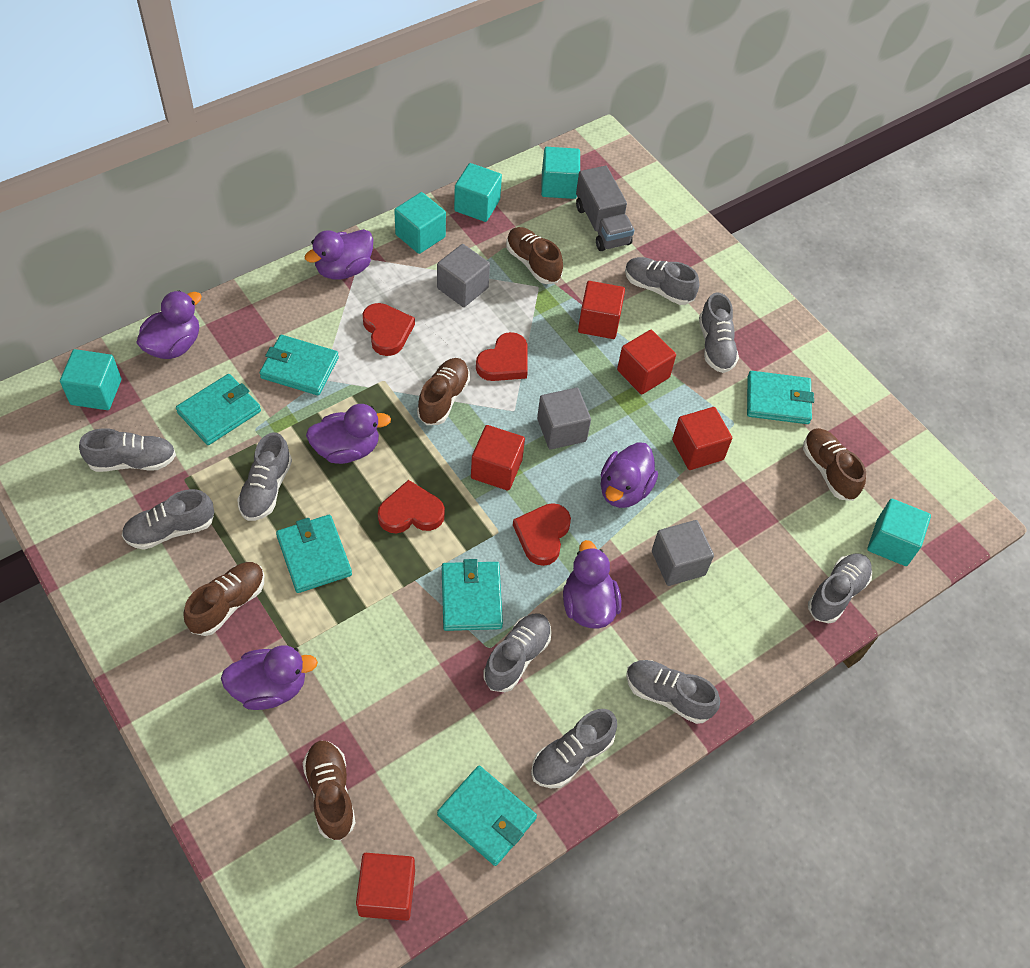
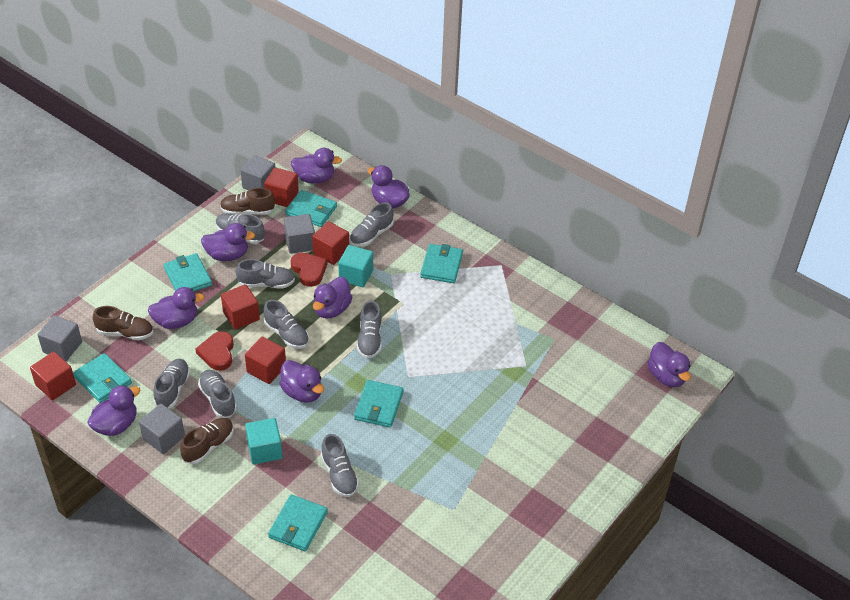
brown shoe: [183,562,264,636] [303,740,356,841] [417,358,470,425] [506,227,563,284] [803,428,866,501] = 5 -> [93,306,153,340] [180,418,234,464] [220,188,275,215] = 3
grey cube: [437,244,490,307] [537,388,591,449] [652,520,714,586] = 3 -> [38,315,82,361] [139,404,185,454] [240,155,275,190] [284,214,315,254] = 4
grey shoe: [79,428,176,472] [122,489,214,550] [237,432,292,521] [483,613,552,692] [531,709,617,788] [625,257,700,305] [626,660,720,724] [699,292,739,373] [808,554,872,623] = 9 -> [154,359,190,408] [198,370,237,418] [216,213,265,244] [236,259,295,289] [263,300,309,349] [321,434,359,497] [350,202,394,247] [357,300,382,359] = 8
grey truck: [576,166,634,251] = 1 -> none = 0
purple duck: [136,291,202,359] [221,645,318,710] [305,229,373,280] [306,404,391,464] [563,540,622,629] [601,442,658,508] = 6 -> [87,385,140,436] [148,287,205,329] [201,223,255,261] [279,360,324,403] [291,148,342,183] [313,277,352,318] [367,165,410,208] [647,342,691,387] = 8
red heart: [363,303,415,356] [378,480,445,533] [476,332,528,381] [513,503,571,566] = 4 -> [195,331,234,371] [291,253,327,287] = 2
turquoise cube: [60,349,121,410] [394,192,446,254] [454,163,502,222] [541,147,580,199] [867,499,931,566] = 5 -> [245,418,283,464] [338,245,373,287] = 2

